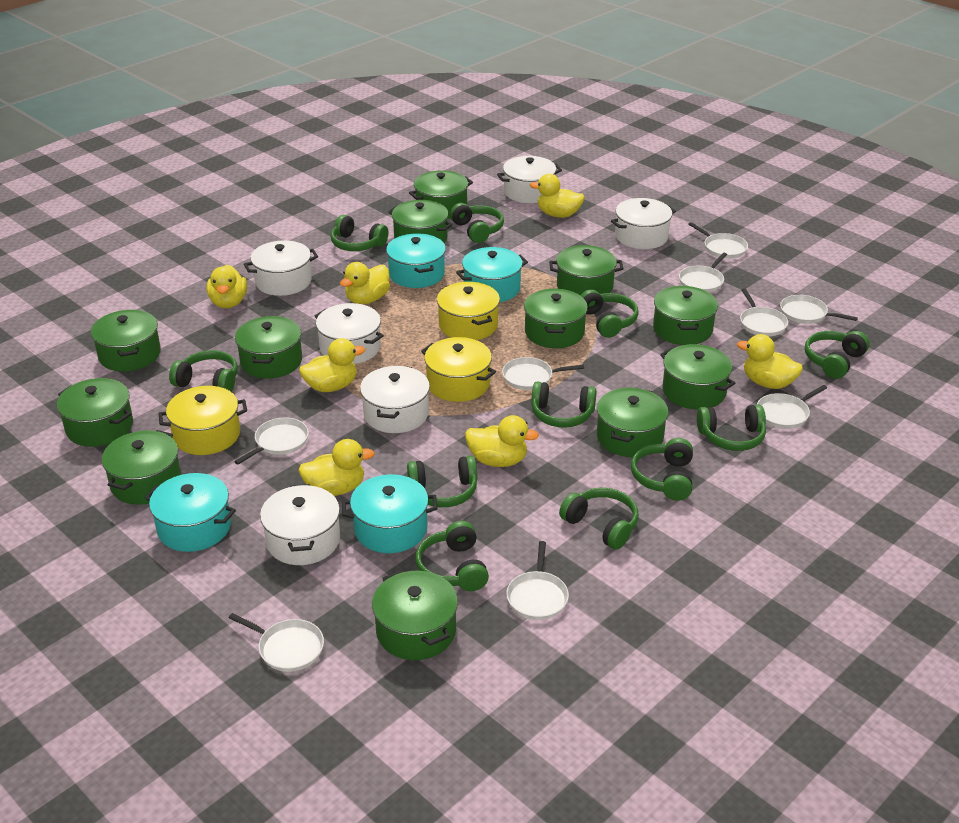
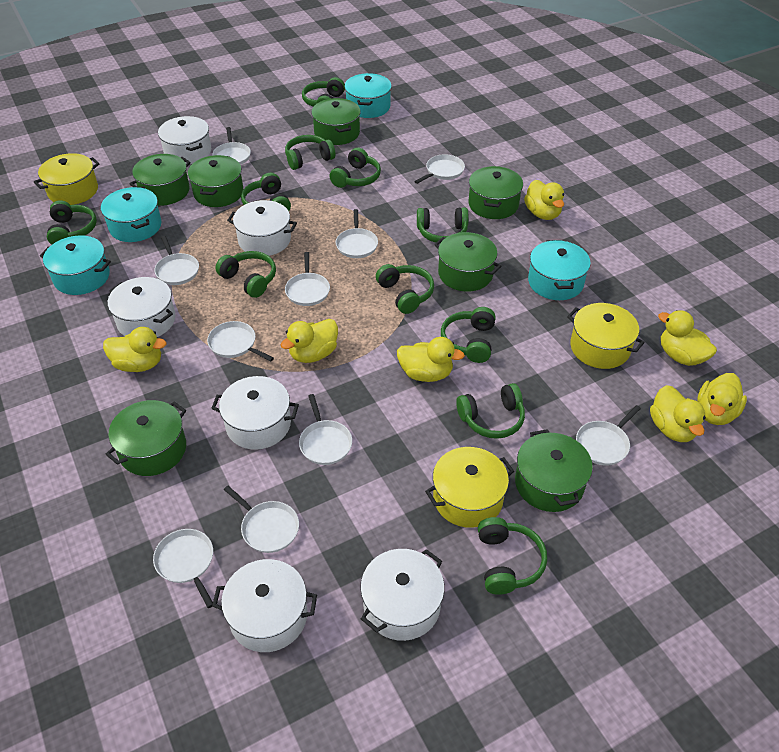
green pot: [57,378,133,447] [91,310,161,372] [102,430,181,505] [235,316,302,379] [372,570,458,660] [388,200,453,243] [409,171,473,219] [524,289,588,348] [549,245,624,295] [597,388,669,457] [653,286,718,345] [660,344,735,410] = 12 -> [105,400,186,476] [129,154,191,206] [188,155,243,207] [312,98,361,145] [434,232,501,291] [468,166,523,219] [515,429,593,512] = 7
white pan: [229,613,324,672] [234,418,309,465] [502,357,584,390] [506,541,569,620] [679,253,727,292] [688,222,748,259] [740,288,788,337] [757,385,827,429] [780,295,858,324] = 9 -> [153,529,213,608] [154,236,199,285] [207,321,274,361] [213,127,251,165] [224,486,299,553] [285,252,330,306] [299,394,352,465] [336,209,378,258] [414,154,465,184] [576,405,641,466] = 10

